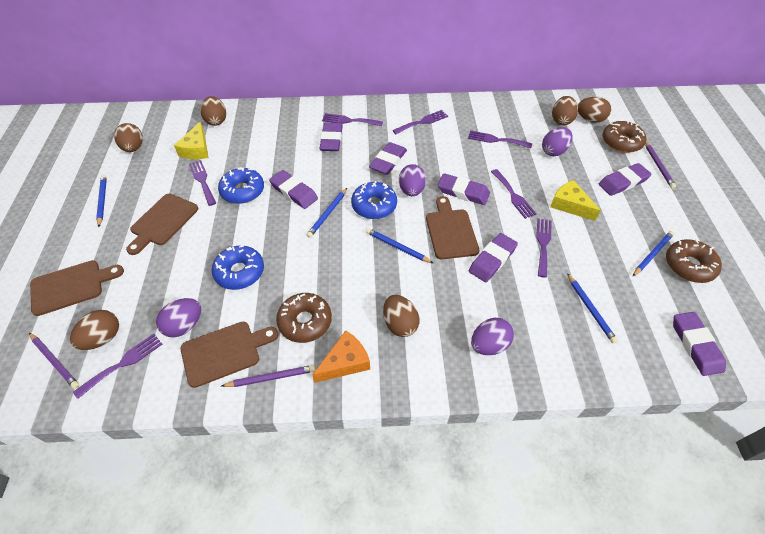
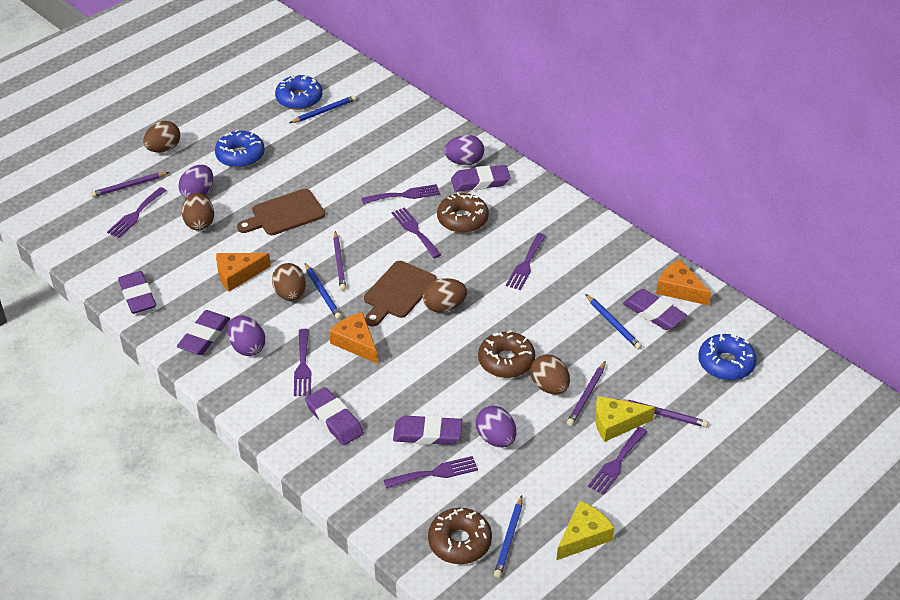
blue pencil: [96,175,107,227] [307,188,347,238] [366,228,433,263] [567,273,618,343] [633,231,674,276] = 5 -> [289,95,356,123] [305,263,342,320] [494,496,523,578] [585,294,642,350] = 4
brown cutting board: [30,260,124,316] [126,194,198,255] [180,322,279,388] [426,196,479,259] = 4 -> [237,189,325,235] [364,261,437,326] = 2
brown egg: [70,310,119,350] [114,123,143,152] [201,96,226,126] [383,295,420,337] [552,96,578,125] [578,97,611,123] = 6 -> [143,121,180,153] [182,193,214,231] [272,263,306,301] [423,278,467,313] [530,354,570,394] = 5
orange cheese: [312,330,370,383] = 1 -> [216,253,271,291] [329,312,377,363] [656,260,711,306] = 3
purple eraser: [269,170,318,209] [319,122,343,151] [369,142,407,175] [438,173,490,205] [469,233,518,282] [599,163,652,196] [673,312,726,376] = 7 -> [118,271,156,314] [177,310,230,355] [305,387,364,445] [393,415,462,445] [451,165,511,192] [623,289,687,330] = 6
purple pencil: [29,333,79,389] [222,365,315,387] [645,142,676,189] = 3 -> [91,172,169,197] [333,231,346,291] [567,361,606,426] [617,399,708,427] = 4

